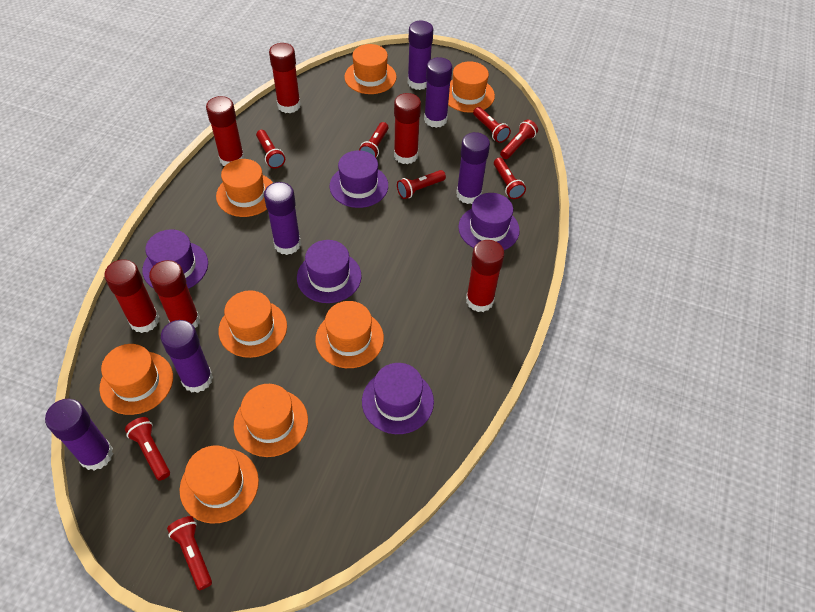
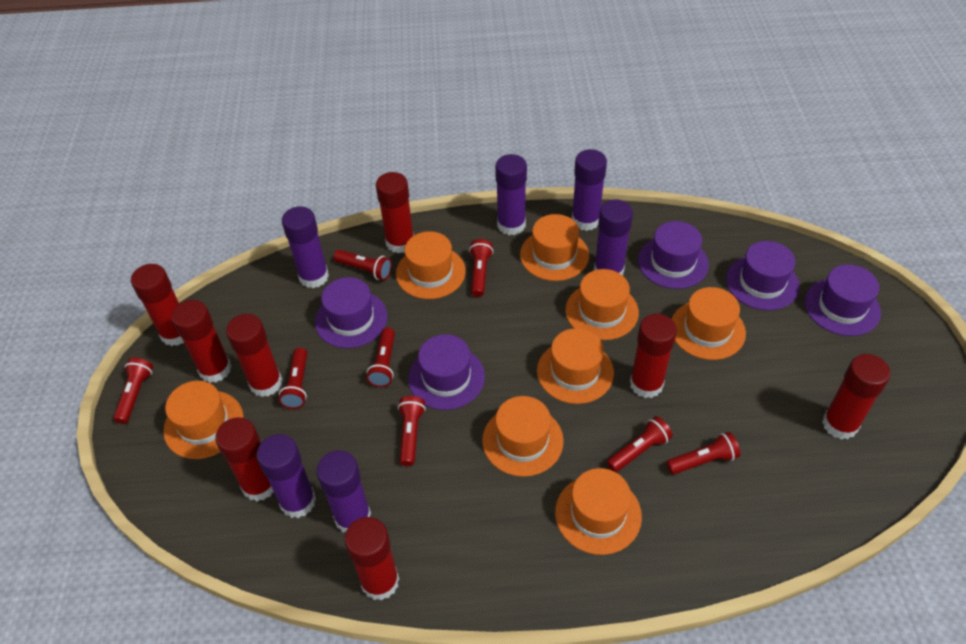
red glue stick: [104,259,159,333] [149,260,200,328] [206,96,245,166] [269,43,301,113] [394,93,421,164] [466,240,505,312] = 6 -> [131,264,184,346] [171,300,232,383] [215,417,274,501] [226,314,282,397] [344,517,399,601] [376,172,414,253] [630,314,677,398] [822,354,890,439] = 8

